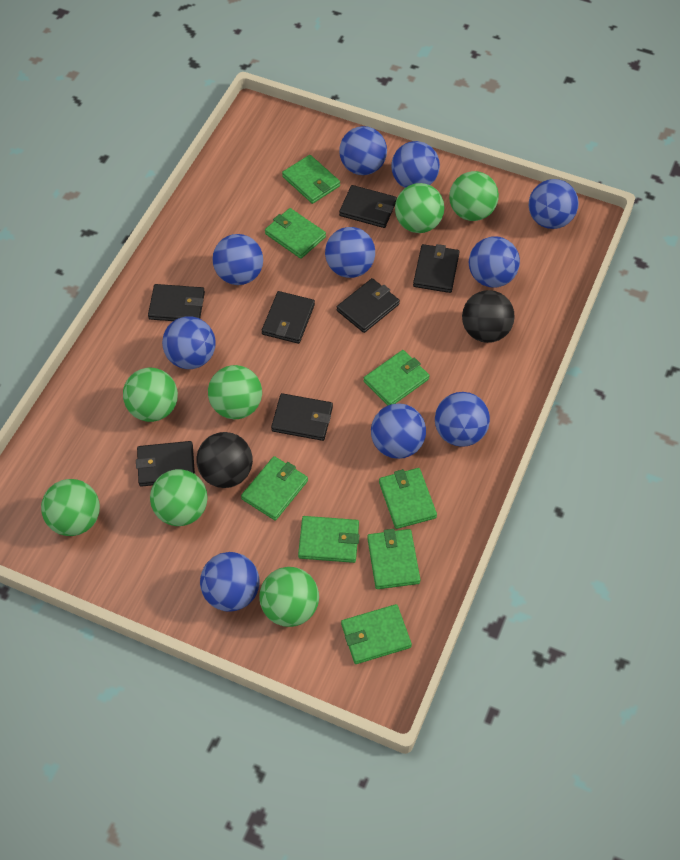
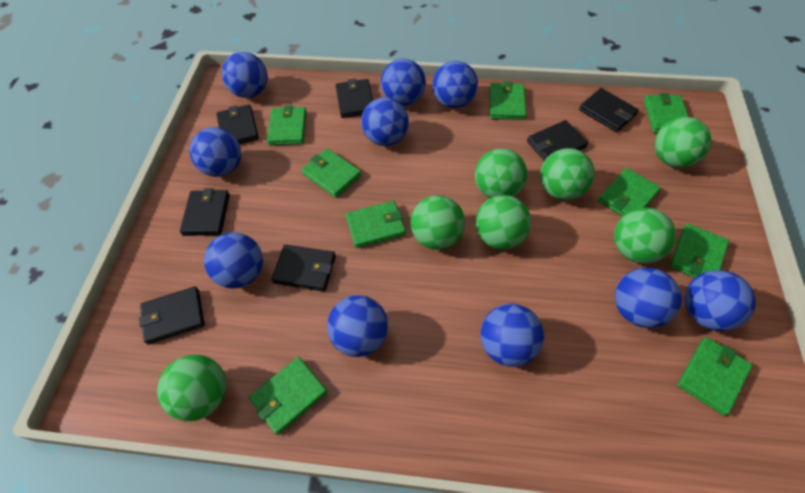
black ball: [196,432,253,488] [462,290,515,343] = 2 -> none = 0
green wallet: [241,456,308,521] [265,208,326,259] [282,155,340,204] [298,516,359,563] [341,604,412,664] [364,350,429,405] [367,529,421,589] [379,468,437,529] = 8 -> [249,357,327,435] [267,105,307,145] [301,148,361,198] [346,201,406,248] [489,81,526,120] [598,168,661,216] [644,93,689,133] [670,224,729,278] [677,337,752,416] = 9

